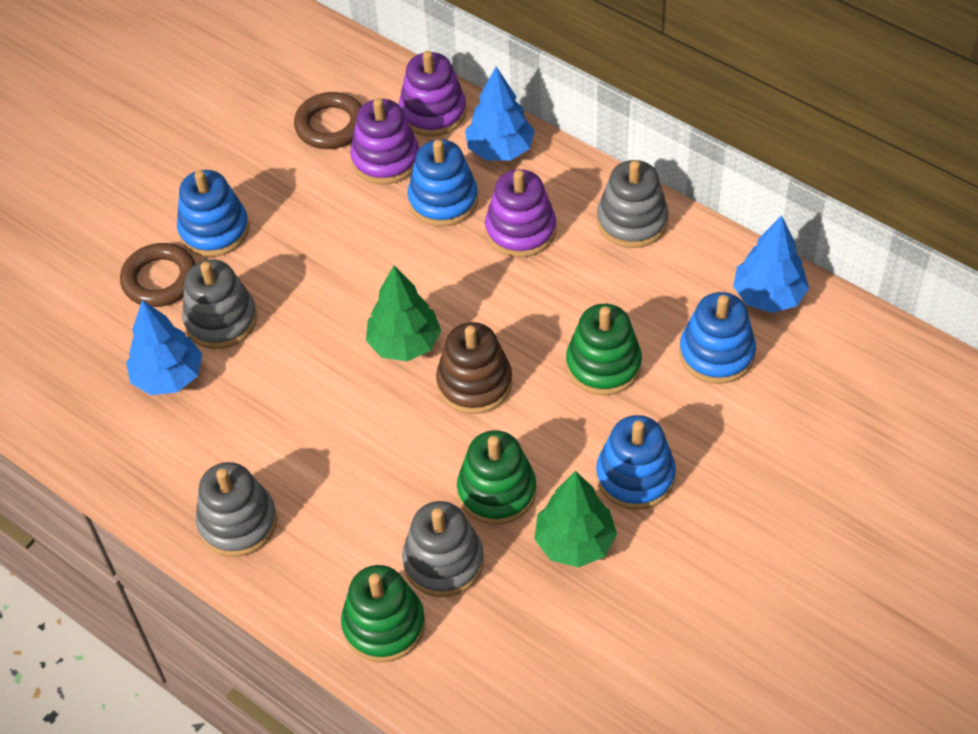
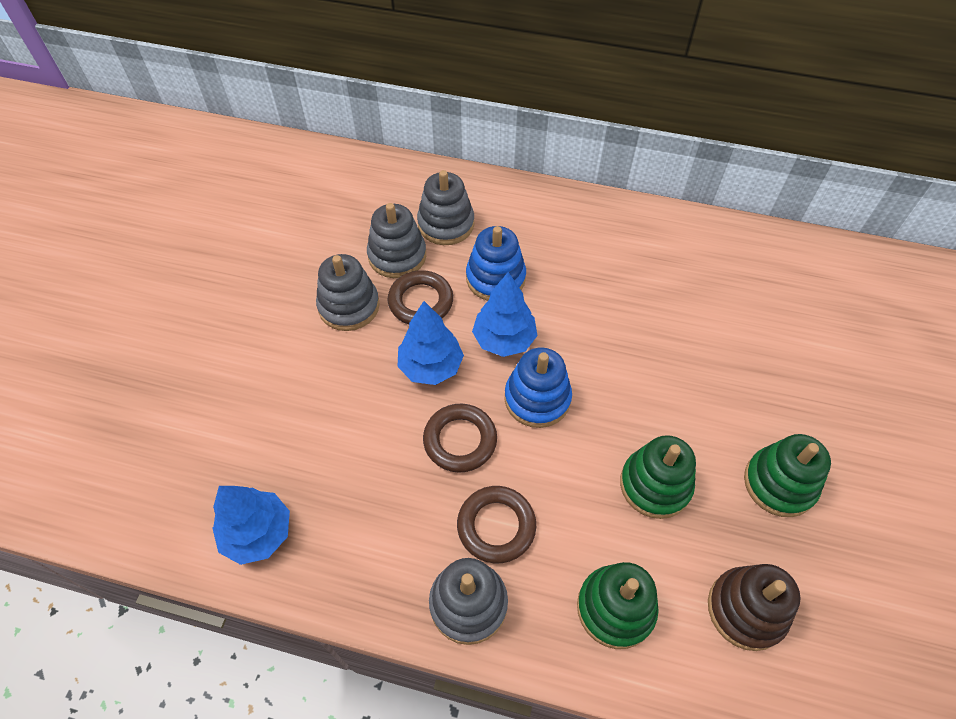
blue stacking toy: [177,170,249,257] [408,140,478,227] [596,415,676,510] [679,292,756,384] = 4 -> [466,226,526,301] [504,348,572,428] = 2
brown ring: [120,243,196,307] [294,92,362,149] = 2 -> [388,270,453,324] [423,403,497,473] [457,486,536,563] = 3
green tree: [366,265,441,361] [534,471,617,568] = 2 -> none = 0
purple stacking toy: [350,98,419,185] [399,51,467,137] [485,169,556,257] = 3 -> none = 0

